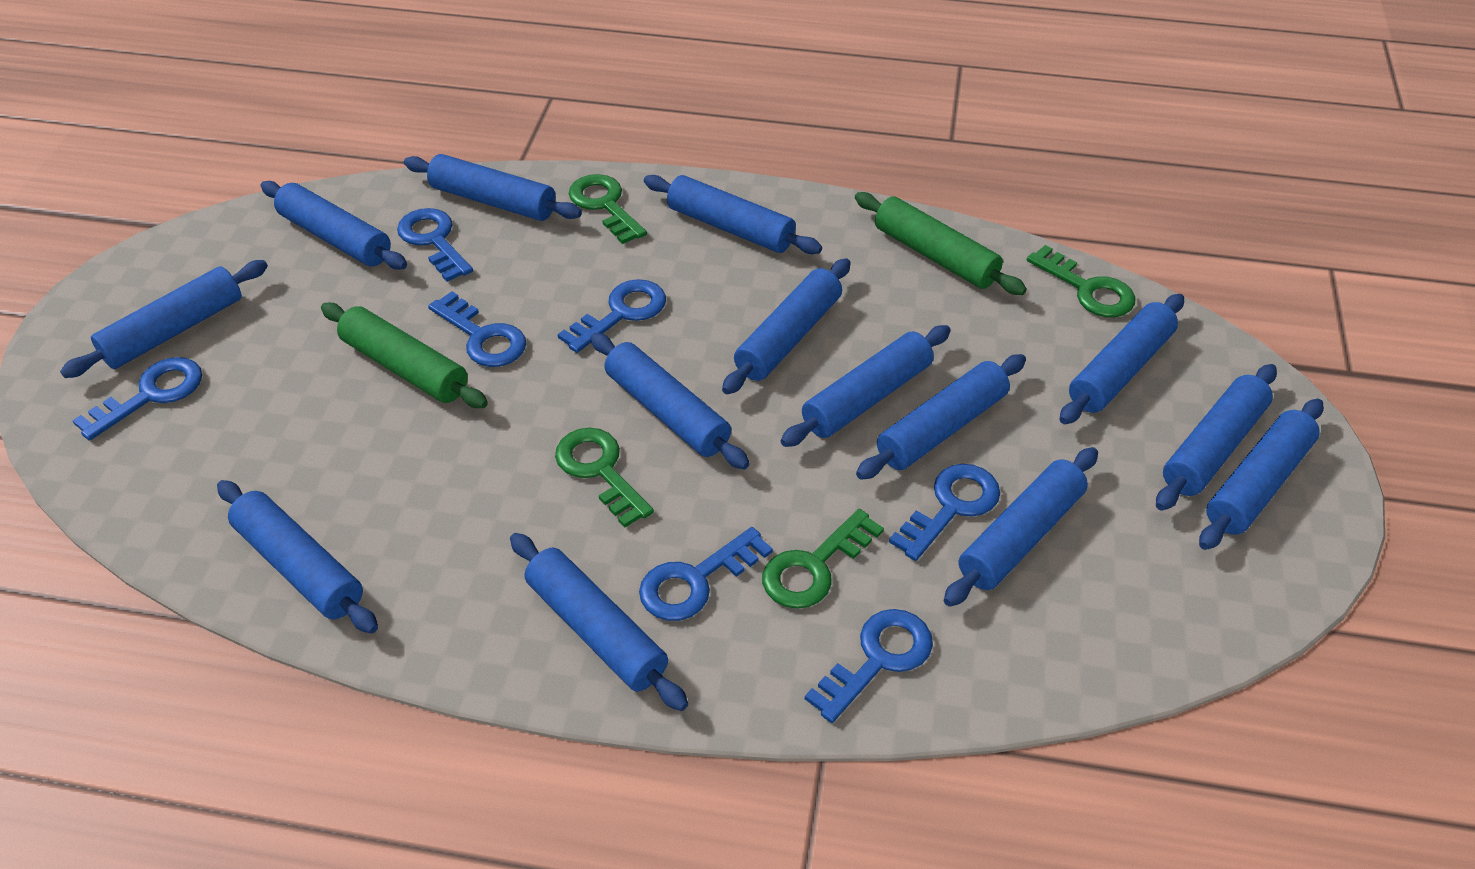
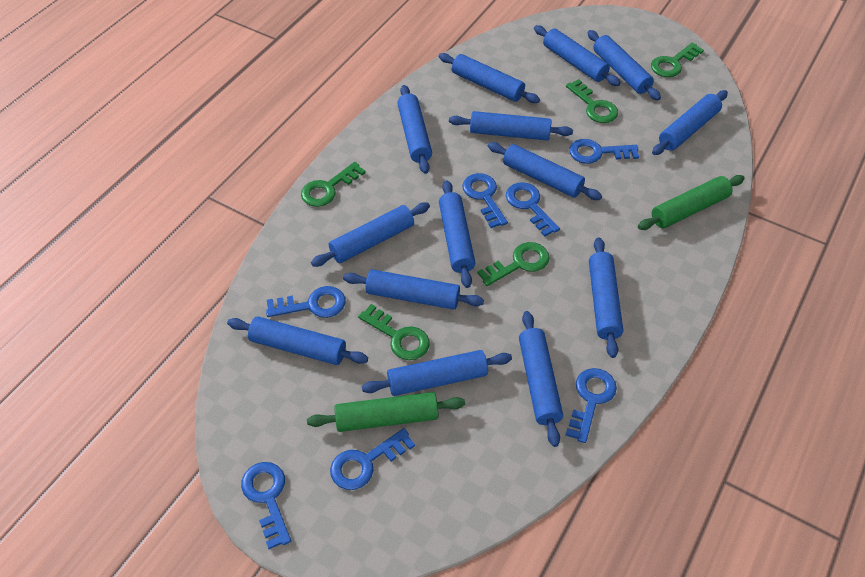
green key: [555,428,654,528] [569,174,647,244] [762,509,884,609] [1027,245,1135,317] = 4 -> [301,162,366,207] [358,304,430,360] [477,242,549,286] [566,79,618,123] [651,42,704,77] = 5

